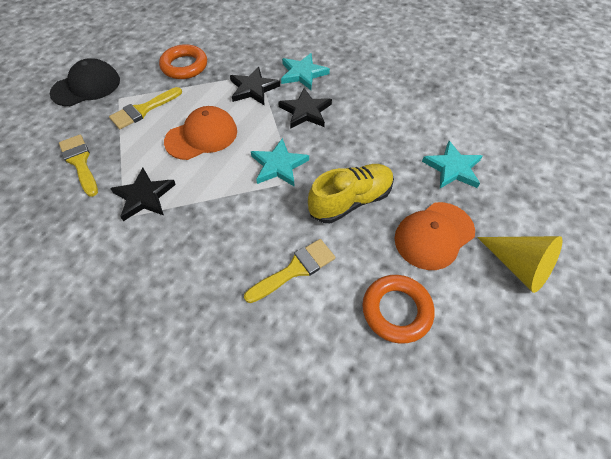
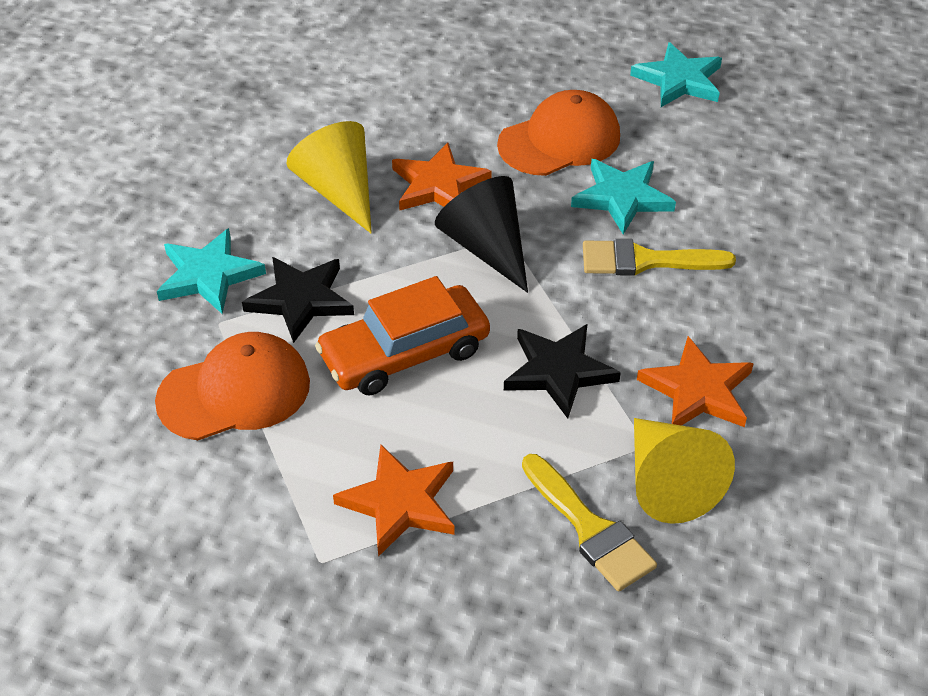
black cap: [50,58,120,106] = 1 -> none = 0
black cone: none = 0 -> [435,176,528,293] = 1
black star: [110,168,176,221] [230,67,280,105] [278,88,332,129] = 3 -> [242,257,354,343] [504,324,621,419] = 2
orange car: none = 0 -> [315,276,490,395] = 1
orange ring: [159,44,207,79] [362,275,435,344] = 2 -> none = 0
orange star: none = 0 -> [333,444,455,557] [392,142,492,211] [637,336,754,427] = 3
yellow brush: [59,135,98,197] [109,87,182,129] [244,239,335,303] = 3 -> [522,454,657,591] [583,239,736,276] = 2
yellow cone: [477,236,563,293] = 1 -> [286,121,372,233] [634,418,735,524] = 2
yellow shoe: [308,164,394,223] = 1 -> none = 0

